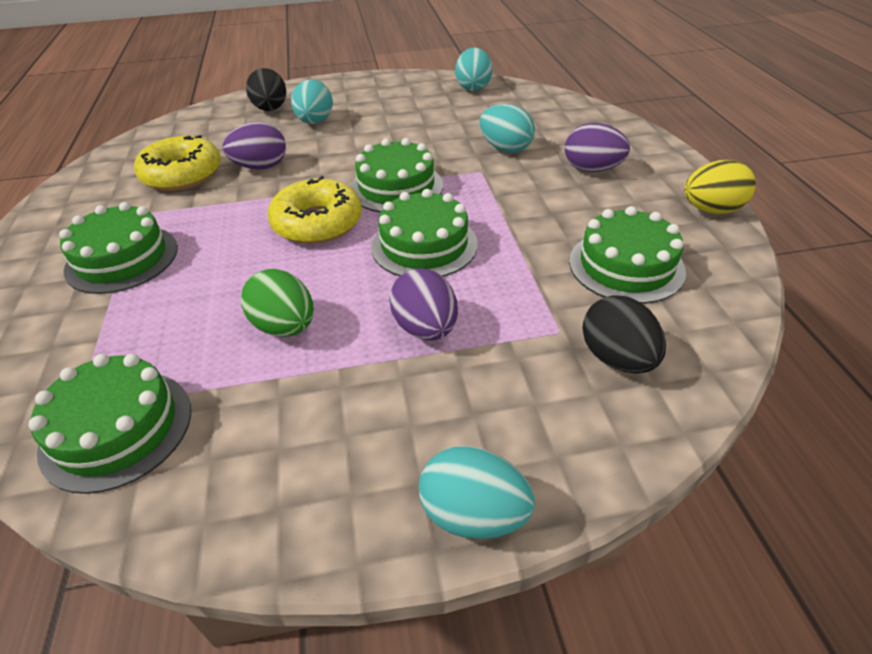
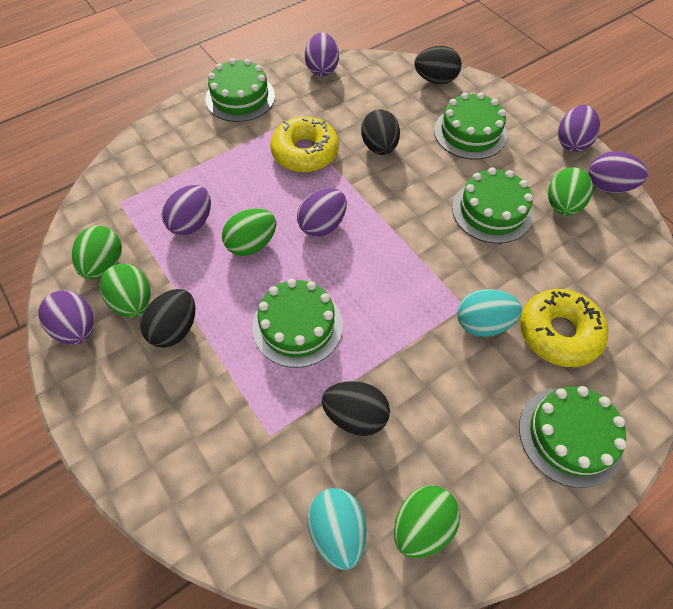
black egg: [246,68,286,111] [582,295,666,373] = 2 -> [140,289,195,348] [322,381,390,436] [361,109,400,155] [414,46,462,84] = 4
green egg: [241,269,314,337] = 1 -> [72,226,122,279] [99,264,151,317] [222,208,276,256] [394,485,460,558] [548,167,593,216] = 5
purple egg: [223,122,286,169] [389,268,458,341] [565,123,630,172] = 3 -> [38,290,94,345] [162,185,211,236] [297,188,347,237] [305,32,339,76] [558,105,600,152] [588,151,648,193] = 6
turquoise egg: [291,79,333,124] [419,446,535,539] [455,47,492,91] [479,104,535,153] = 4 -> [307,488,367,570] [457,289,522,337] = 2
yellow egg: [684,160,756,214] = 1 -> none = 0

